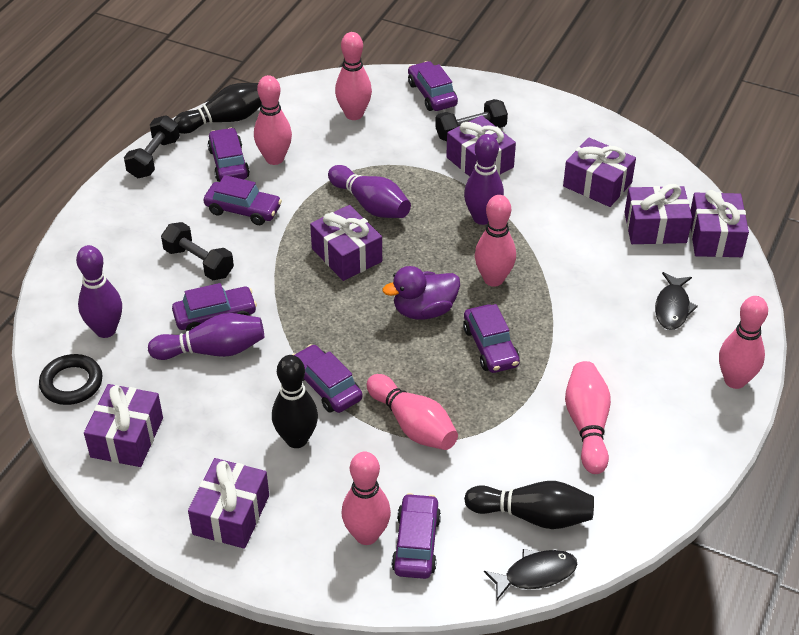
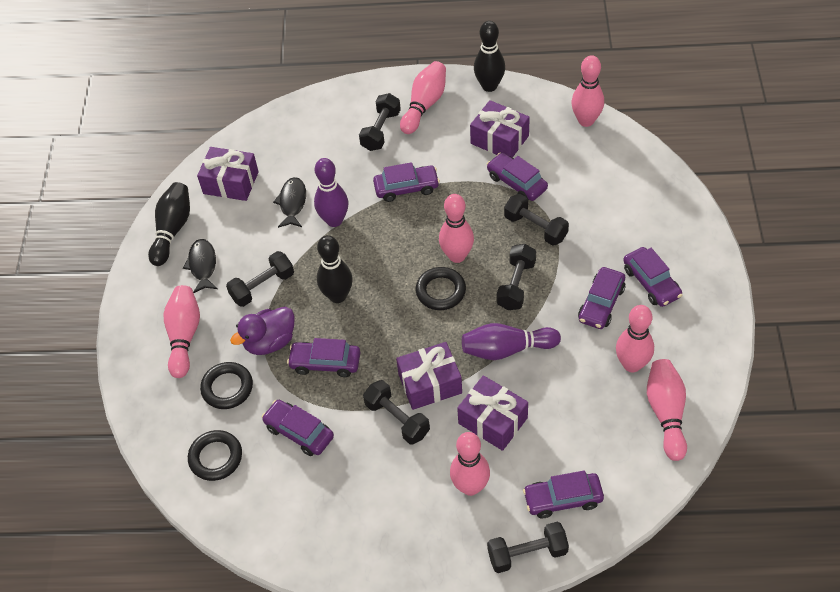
black dumbbell: [124,115,180,178] [161,222,234,280] [435,99,508,141] = 3 -> [226,251,294,307] [359,93,401,151] [363,380,430,444] [487,522,569,573] [497,244,536,310] [504,194,569,246] = 6
black ring: [39,354,102,405] = 1 -> [188,430,242,481] [200,362,253,409] [416,267,466,310] = 3
purple bowling pin: [76,245,122,338] [148,313,264,360] [328,165,411,218] [464,134,504,225] = 4 -> [314,158,348,227] [462,323,561,360] = 2
purple gift: [84,384,163,467] [188,458,269,549] [310,205,382,281] [446,115,516,177] [563,138,636,207] [624,184,692,244] [690,190,749,257] = 7 -> [197,147,259,201] [396,342,462,410] [457,375,528,451] [470,100,530,157] = 4

